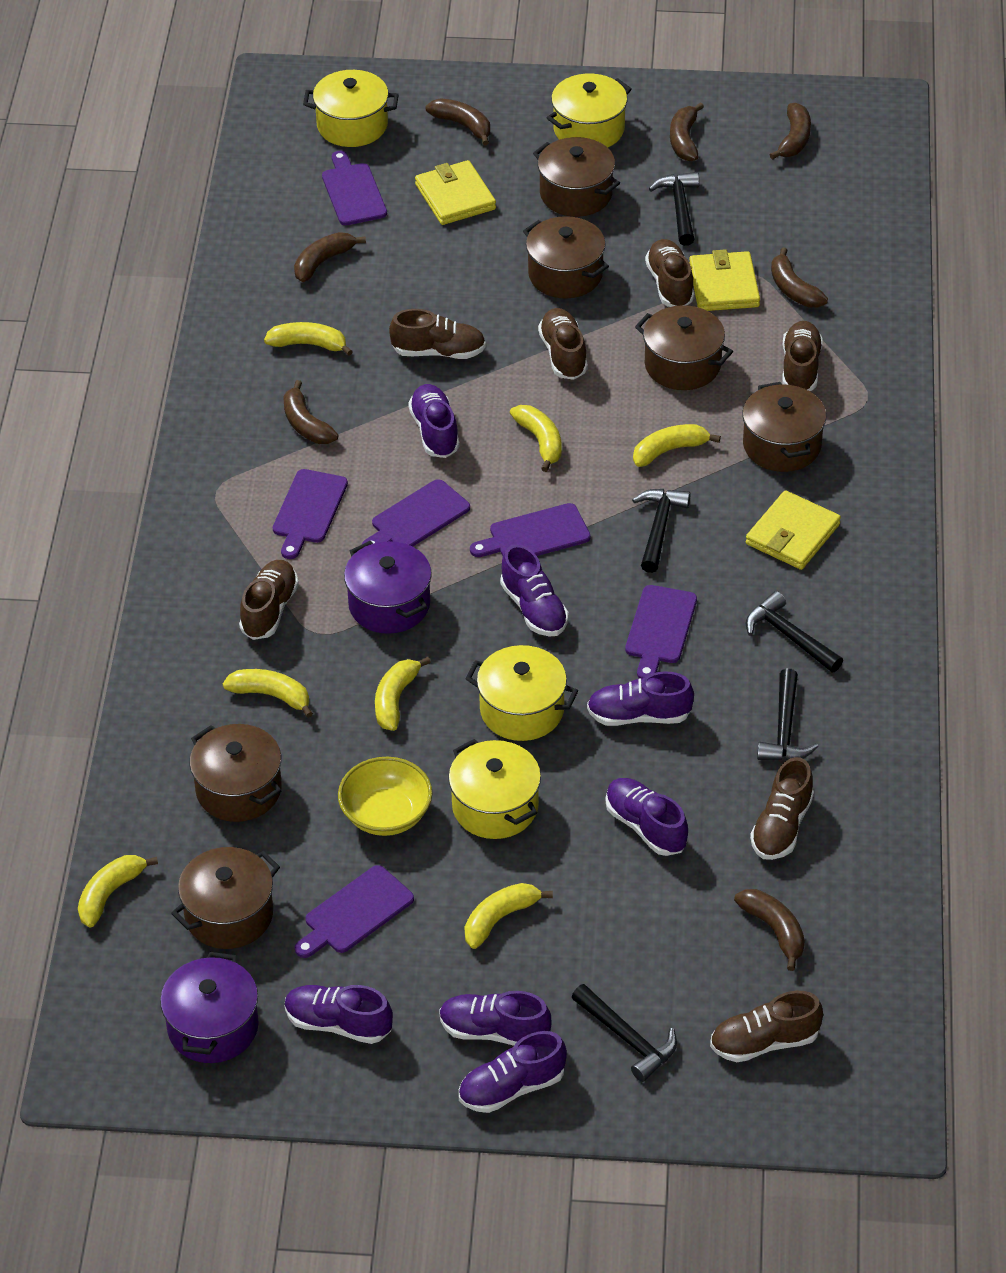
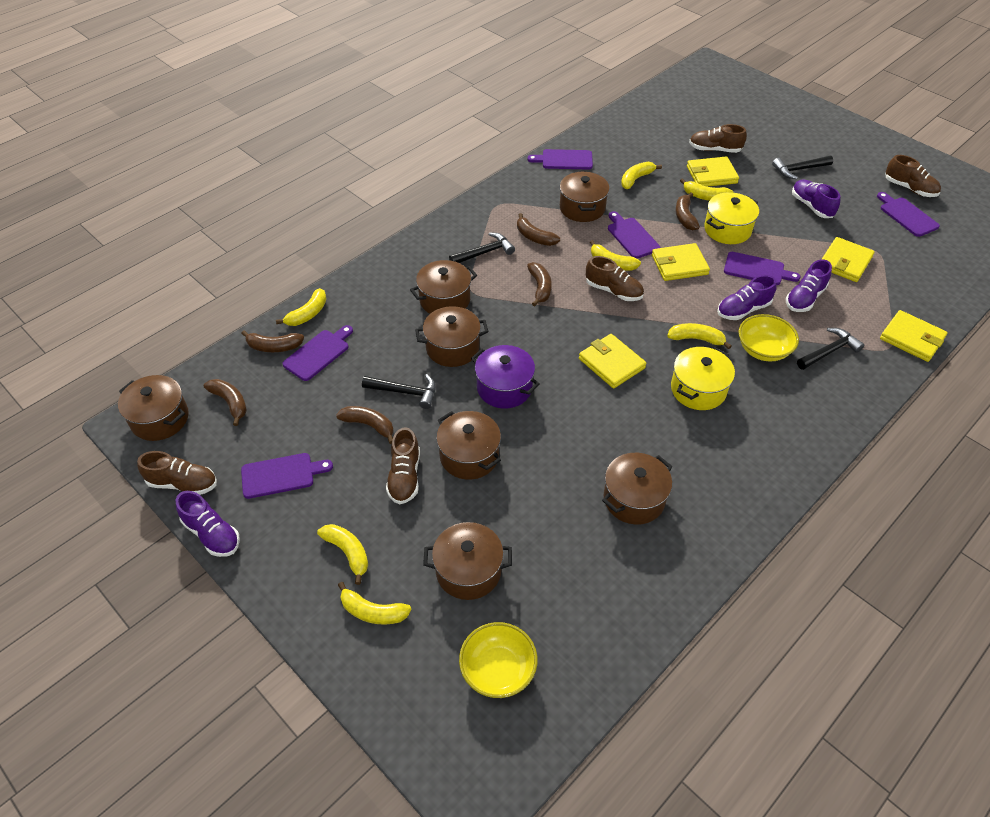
black hammer: [572,984,677,1082] [632,489,691,573] [649,172,699,246] [746,591,843,672] [757,668,818,761] = 5 -> [362,374,436,409] [449,232,515,263] [772,156,833,179] [797,328,864,370] = 4
brown banana: [283,380,338,444] [294,232,366,282] [425,98,490,145] [670,102,704,161] [734,889,805,971] [770,103,811,160] [771,247,828,308] = 7 -> [203,379,247,426] [241,330,304,352] [336,406,394,444] [517,213,560,246] [527,262,552,306] [676,193,700,230] = 6
brown pot: [171,847,280,949] [189,724,282,822] [523,216,609,298] [533,137,620,217] [635,305,733,390] [742,382,826,472] = 6 -> [118,375,189,441] [410,260,477,314] [415,306,488,367] [423,522,512,600] [436,411,501,480] [560,171,609,222] [602,453,672,525] = 7
brown shoe: [239,560,299,640] [389,309,486,359] [538,308,588,380] [645,239,695,307] [710,991,823,1062] [750,757,814,860] [782,321,823,391] = 7 -> [137,451,217,495] [386,427,420,504] [586,256,644,301] [689,124,747,153] [885,155,941,197] = 5
purple pot: [160,952,259,1063] [344,541,432,634] = 2 -> [471,345,539,408] = 1
purple shoe: [285,985,393,1044] [408,384,460,458] [439,991,552,1046] [459,1031,567,1113] [500,544,568,636] [587,671,694,726] [606,778,688,856] = 7 -> [176,491,240,557] [717,275,777,320] [786,259,832,312] [792,180,841,218] = 4
yellow bowl: [338,757,432,836] = 1 -> [459,622,538,698] [739,314,799,362] = 2
yellow pot: [303,70,399,147] [448,739,541,839] [466,645,578,741] [547,74,632,148] = 4 -> [671,347,735,410] [704,192,759,244] = 2
yellow wallet: [415,160,496,225] [689,249,760,311] [746,490,841,570] = 3 -> [579,334,647,388] [652,243,710,281] [687,156,739,187] [822,237,875,282] [880,310,948,362] = 5

